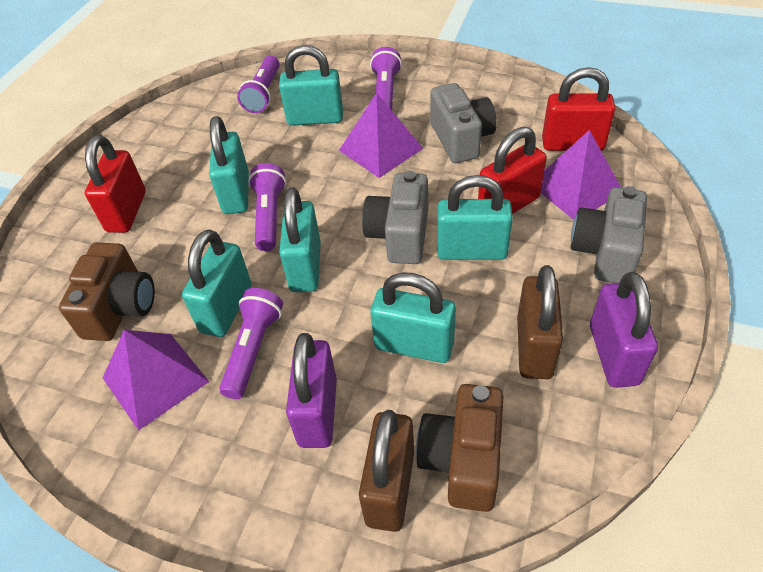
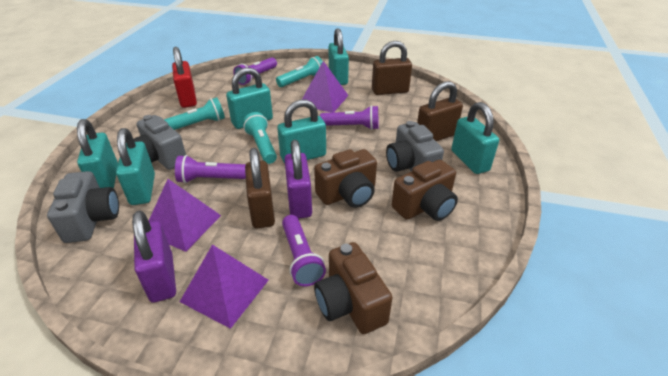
brown camera: [59,242,155,341] [416,384,504,512] = 2 -> [314,149,377,208] [314,242,392,334] [392,160,458,221] = 3
brown padlock: [359,410,414,532] [517,265,563,379] = 2 -> [245,148,275,229] [372,41,412,95] [417,81,463,141] = 3
red padlock: [85,135,146,233] [478,127,547,214] [542,67,615,151] = 3 -> [172,47,197,108] = 1
turquoise flashlight: none = 0 -> [164,97,225,130] [243,112,277,164] [276,56,323,87] = 3

